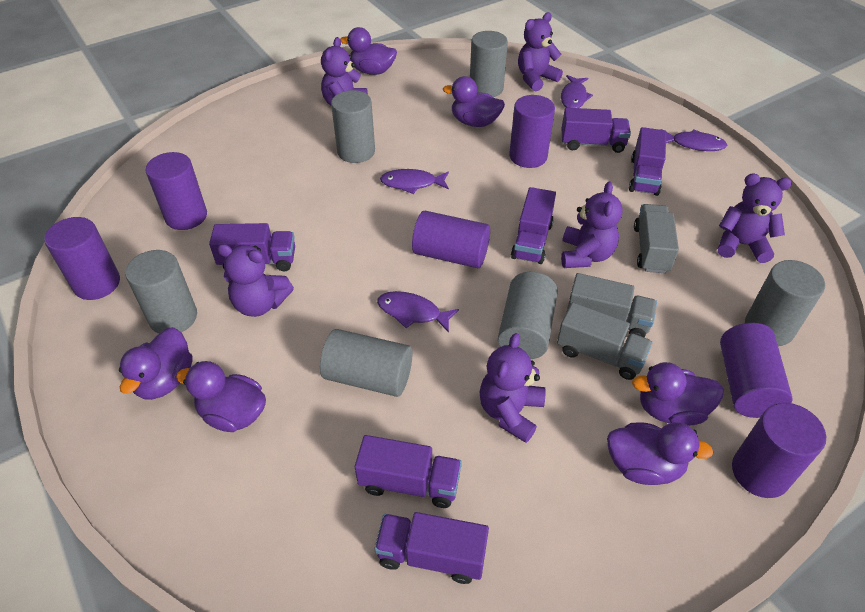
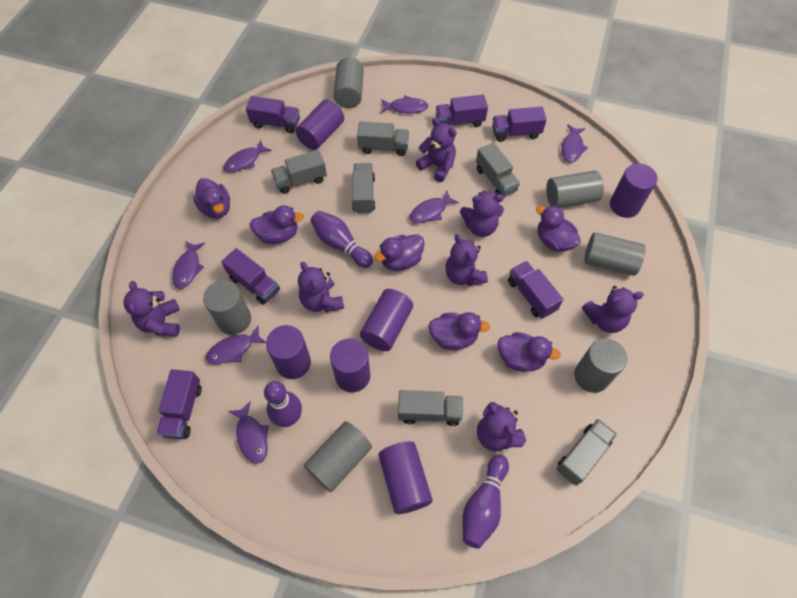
grey truck: [557,302,653,380] [566,273,657,337] [634,204,679,273] = 3 -> [271,150,327,194] [352,163,375,214] [357,122,409,156] [398,390,463,426] [476,143,520,197] [557,419,617,486] = 6
purple bowling pin: none = 0 -> [264,381,302,427] [310,211,373,268] [462,454,509,549] = 3
purple fish: [377,291,459,333] [380,169,449,194] [561,75,593,108] [661,129,727,151] = 4 -> [173,241,205,289] [206,326,266,364] [224,140,272,172] [228,401,269,464] [381,95,428,114] [410,191,459,223] [561,125,588,162] = 7
purple teddy bear: [217,244,294,317] [321,37,368,105] [479,333,545,443] [518,12,563,91] [561,182,623,268] [718,174,792,263] = 6 -> [123,281,180,337] [298,262,344,313] [416,118,457,182] [445,234,488,286] [460,190,504,237] [477,402,526,452] [582,286,644,333] = 7

